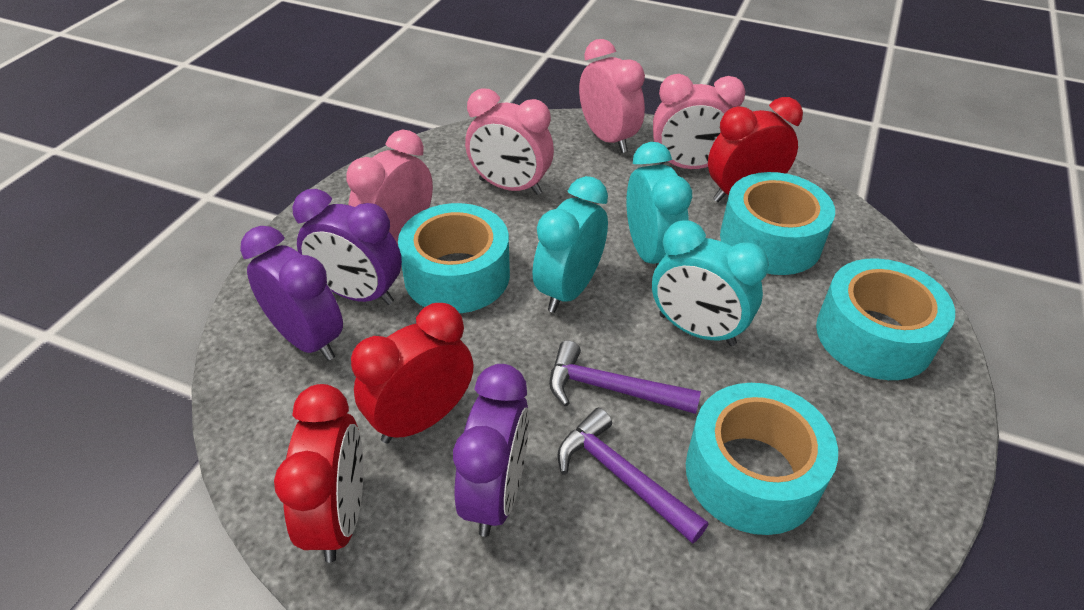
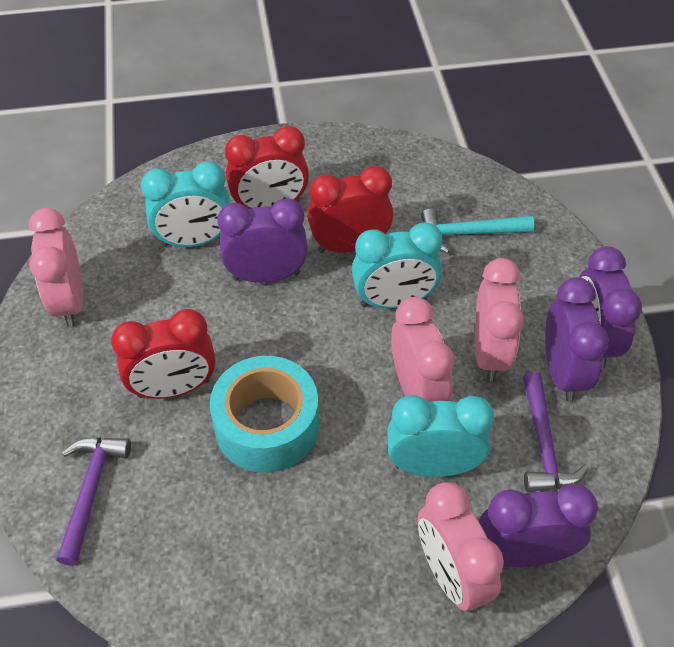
purple clock: [240,226,343,361] [292,189,402,305] [453,364,529,537] = 3 -> [217,198,308,283] [479,484,598,567] [545,277,609,402] [579,246,642,369] = 4
turquoise hammer: none = 0 -> [421,208,534,254] = 1
turquoise tape: [398,203,510,313] [686,383,838,535] [720,172,835,275] [816,258,955,380] = 4 -> [210,356,319,473] = 1

